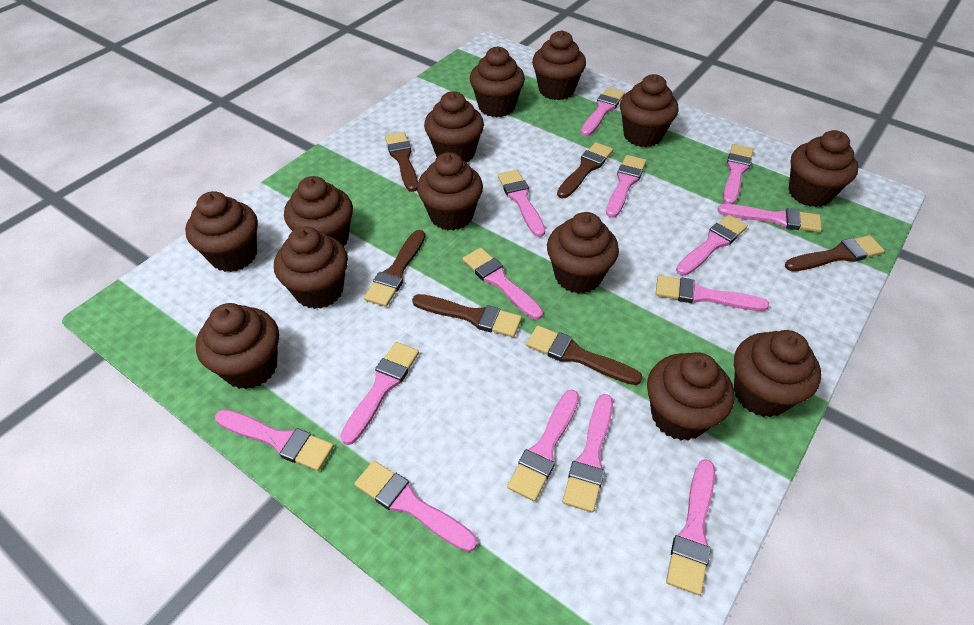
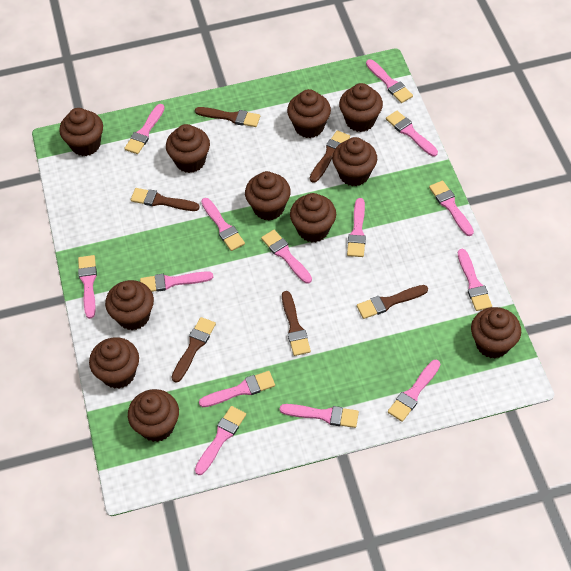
brown cupcake: [185,191,258,272] [196,303,279,389] [274,226,348,309] [284,176,353,247] [417,152,483,231] [424,91,484,163] [470,46,525,117] [532,30,586,100] [547,212,619,294] [620,74,678,147] [647,352,734,441] [734,330,821,417] [788,130,859,207] = 13 -> [59,108,103,156] [89,337,139,389] [105,280,154,330] [128,389,179,442] [166,124,210,173] [245,171,291,221] [287,89,331,138] [290,193,336,242] [332,137,377,186] [339,83,383,132] [471,307,521,358] = 11

